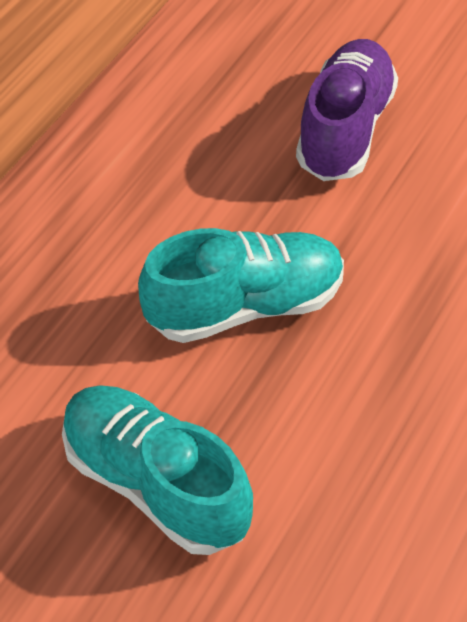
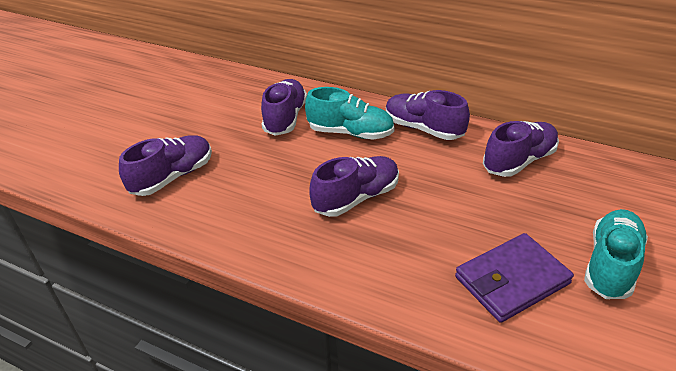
purple shoe: [296,39,398,181] = 1 -> [119,135,212,196] [261,79,307,136] [309,156,399,217] [386,90,470,140] [483,121,559,177] = 5
purple wallet: none = 0 -> [455,233,574,323] = 1

